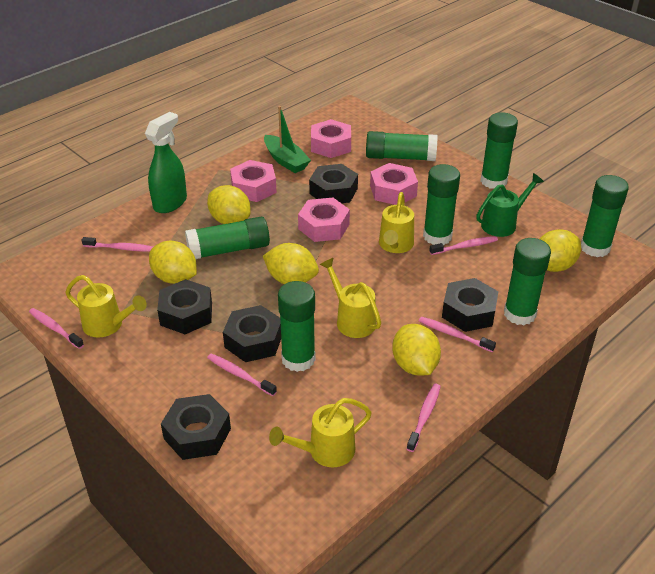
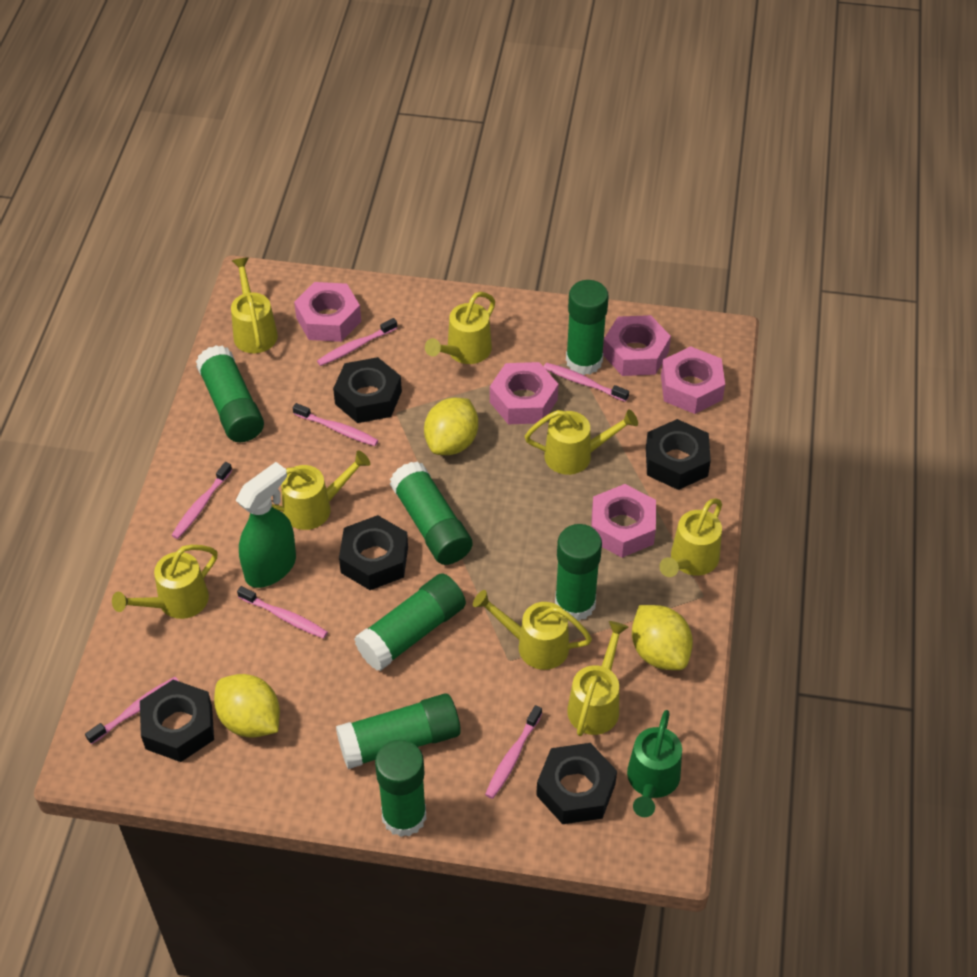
green boat: [264,106,311,173] = 1 -> none = 0
pink nut: [230,160,277,202] [298,198,350,242] [311,119,351,158] [370,163,418,205] = 4 -> [294,282,361,342] [490,362,558,424] [591,484,656,558] [603,315,671,376] [661,346,725,414] = 5
pink toothbrush: [29,308,84,349] [82,237,153,252] [207,353,277,396] [407,384,441,452] [419,317,496,352] [429,236,498,255] = 6 -> [85,677,179,744] [171,462,232,539] [237,586,328,639] [293,403,379,446] [317,318,397,366] [485,705,542,799] [544,363,629,402] = 7
yellow lemon: [149,241,197,284] [207,185,251,224] [263,243,319,284] [392,324,441,376] [540,229,581,272] = 5 -> [214,674,280,738] [424,398,478,455] [632,605,693,670] = 3
yellow watering can: [65,275,147,337] [269,398,372,467] [320,258,381,338] [379,192,414,253] = 4 -> [112,545,217,619] [231,257,278,353] [272,450,370,530] [425,292,495,364] [473,590,592,670] [525,409,638,475] [567,621,628,736] [659,498,722,577] = 8

